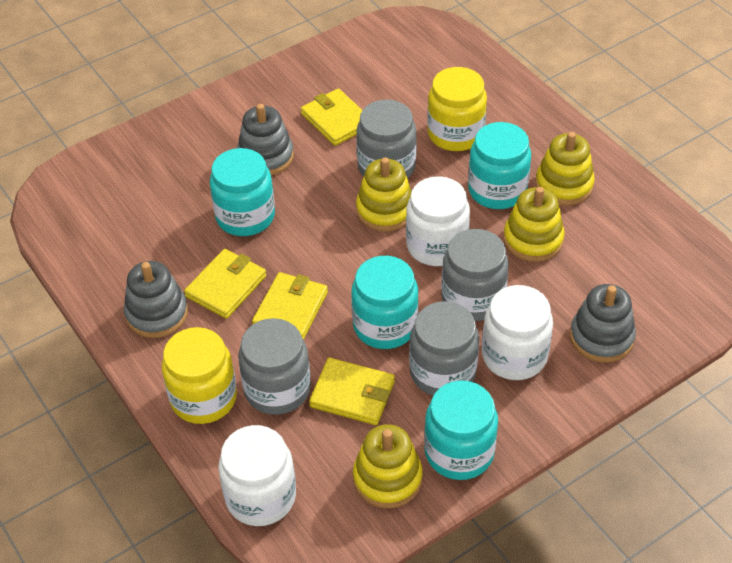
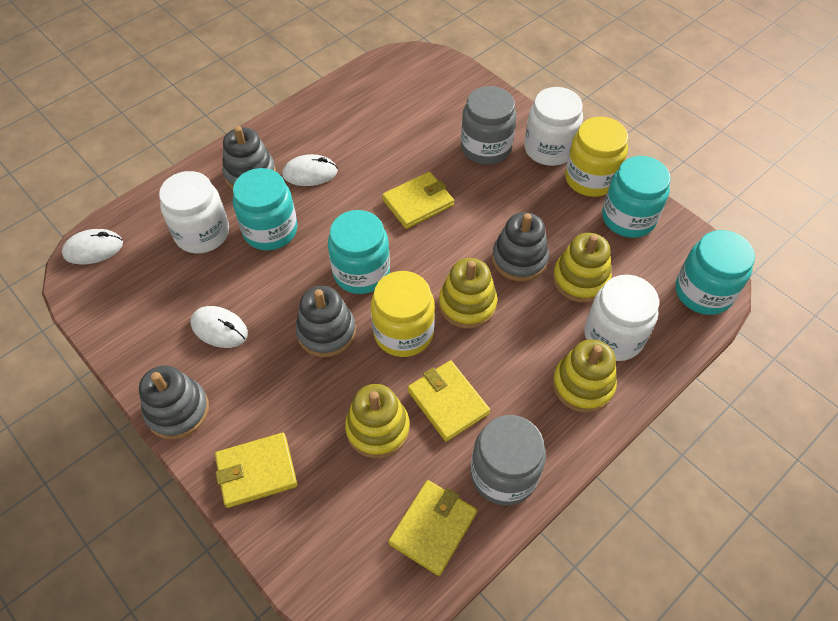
grey jar: [238,318,311,415] [356,99,417,179] [409,301,479,395] [441,229,509,321] = 4 -> [461,86,516,165] [471,415,546,505] = 2
grey stacking toy: [124,261,188,338] [237,104,294,176] [570,284,636,362] = 3 -> [139,365,209,439] [222,126,276,189] [295,286,356,357] [492,212,549,281] = 4
white mouse: none = 0 -> [62,229,123,264] [190,306,248,348] [282,154,338,186] = 3

